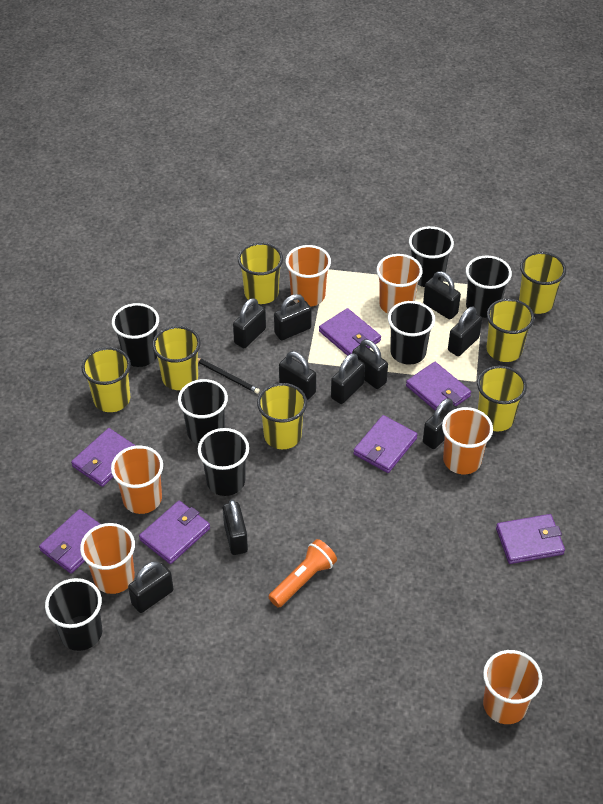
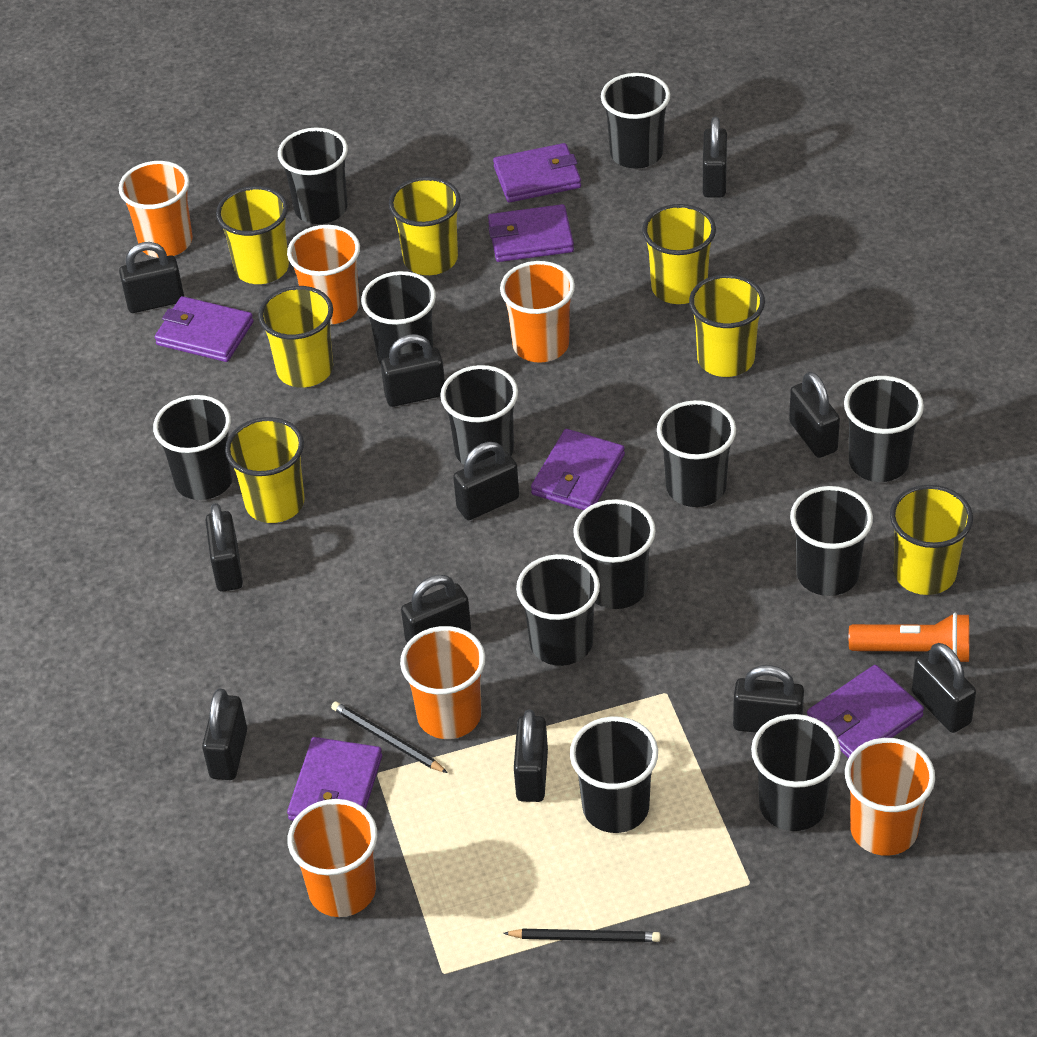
black cup: [45,578,102,651] [112,303,159,367] [178,379,228,444] [198,428,249,496] [388,301,435,365] [409,226,454,287] [466,255,512,318] = 7 -> [153,395,233,500] [278,127,348,224] [361,271,436,364] [440,365,518,465] [516,554,600,666] [570,716,658,833] [573,499,656,609] [601,73,670,169] [657,400,736,507] [751,714,841,831] [790,486,873,596] [844,376,924,482] = 12
black padlock: [128,561,174,613] [223,499,248,555] [233,298,266,348] [274,294,312,340] [279,351,316,400] [331,353,365,404] [352,339,388,389] [423,271,461,319] [423,398,458,449] [448,307,482,356] = 10 -> [119,242,184,313] [202,689,247,780] [205,503,243,592] [381,334,445,407] [401,575,471,643] [453,442,519,520] [514,709,548,802] [703,117,727,198] [733,665,804,733] [789,372,840,458] [912,643,976,733] = 11
black pencil: [198,358,260,394] = 1 -> [331,702,448,773] [503,929,661,942] = 2
purple wallet: [39,509,100,574] [71,428,136,487] [139,501,210,564] [319,308,381,356] [353,415,418,473] [406,362,471,410] [496,514,565,564] = 7 -> [155,296,254,362] [287,737,382,821] [488,204,574,262] [493,143,581,203] [531,429,625,510] [807,665,924,758] = 6

